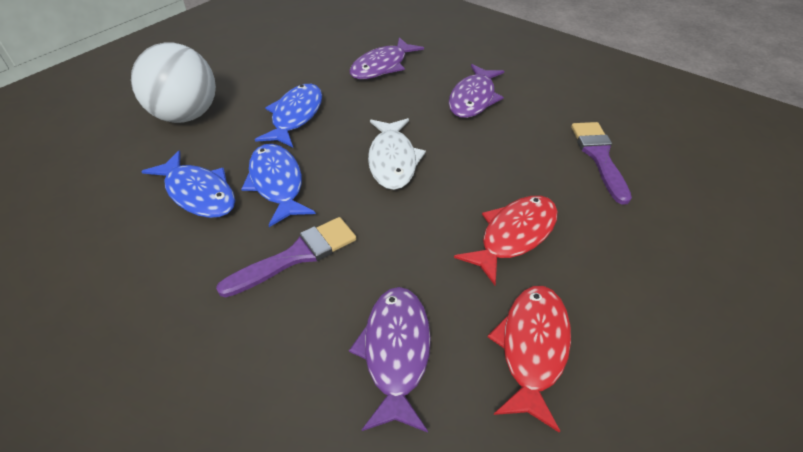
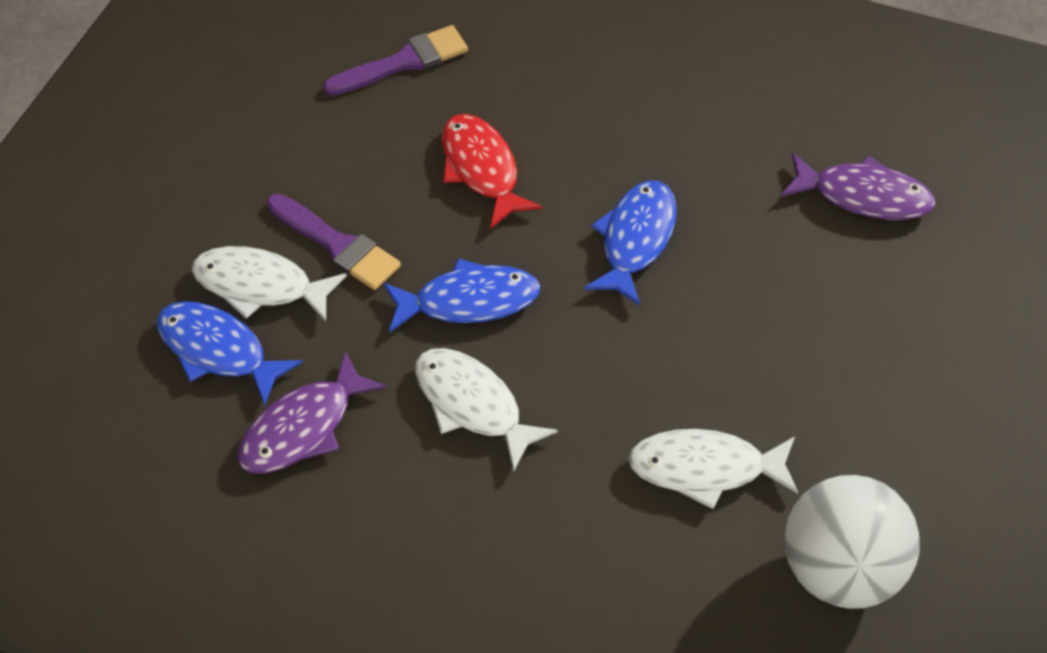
purple fish: [349,287,431,433] [350,37,424,80] [449,64,504,118] = 3 -> [237,351,387,473] [781,153,936,220] = 2
red fish: [454,196,558,285] [488,286,571,433] = 2 -> [442,114,542,229] = 1
white fish: [368,118,426,190] = 1 -> [192,246,347,321] [415,348,558,471] [628,429,798,509] = 3

